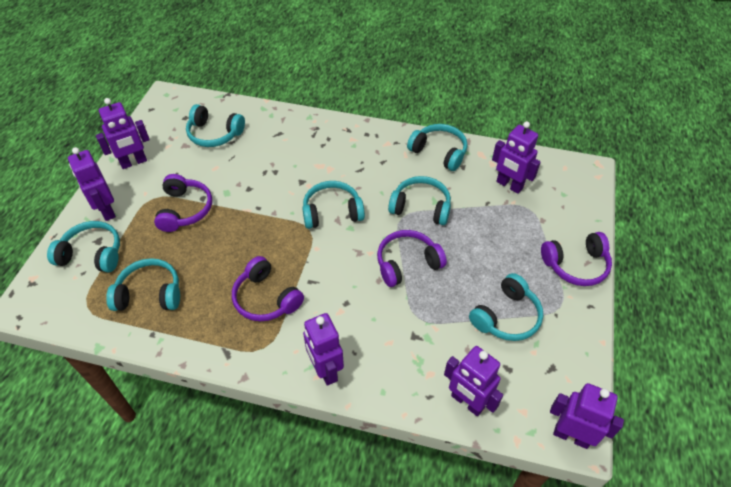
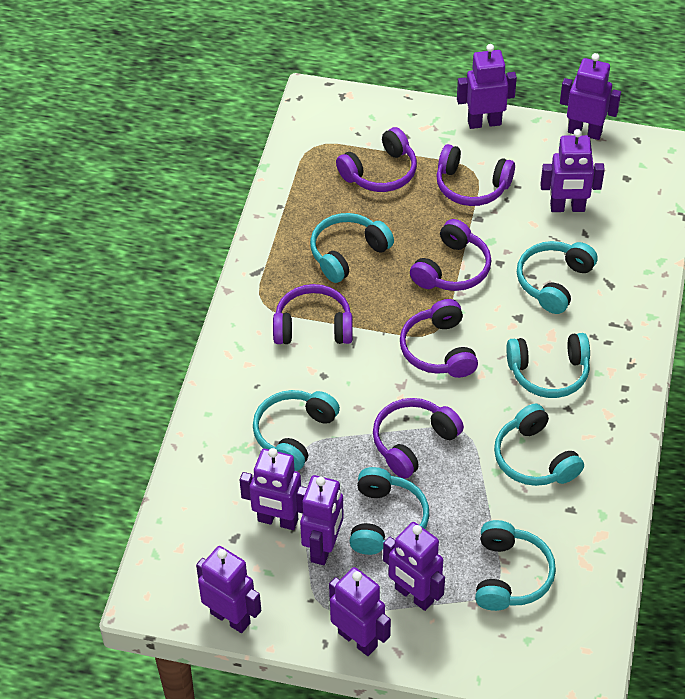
purple headphones: [154,174,212,232] [232,256,304,321] [377,230,447,287] [541,232,612,286] = 4 -> [273,284,353,344] [336,127,417,192] [373,398,464,479] [400,299,478,378] [410,219,492,291] [436,144,515,206] = 6
purple robot: [68,147,116,221] [96,98,150,169] [303,313,344,386] [444,346,503,416] [492,121,541,194] [550,383,624,449] = 6 -> [196,546,261,633] [240,448,307,530] [300,475,344,565] [329,567,391,656] [383,522,445,611] [457,44,517,129] [540,129,605,212] [560,53,621,140] = 8

